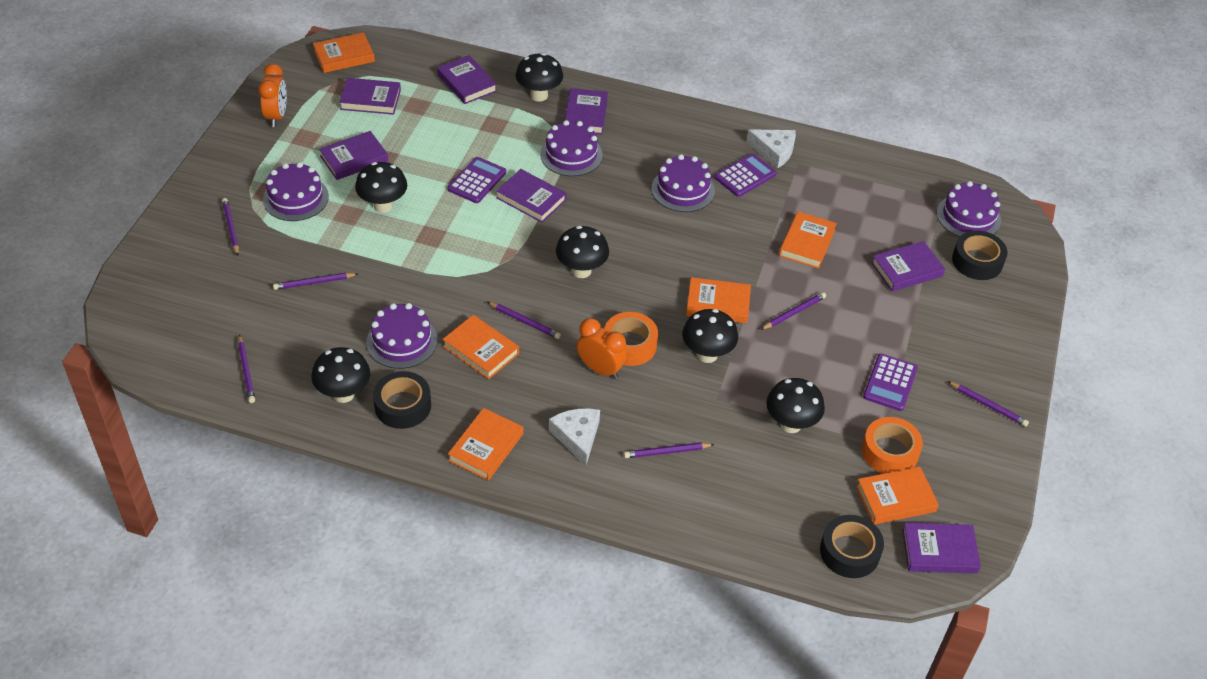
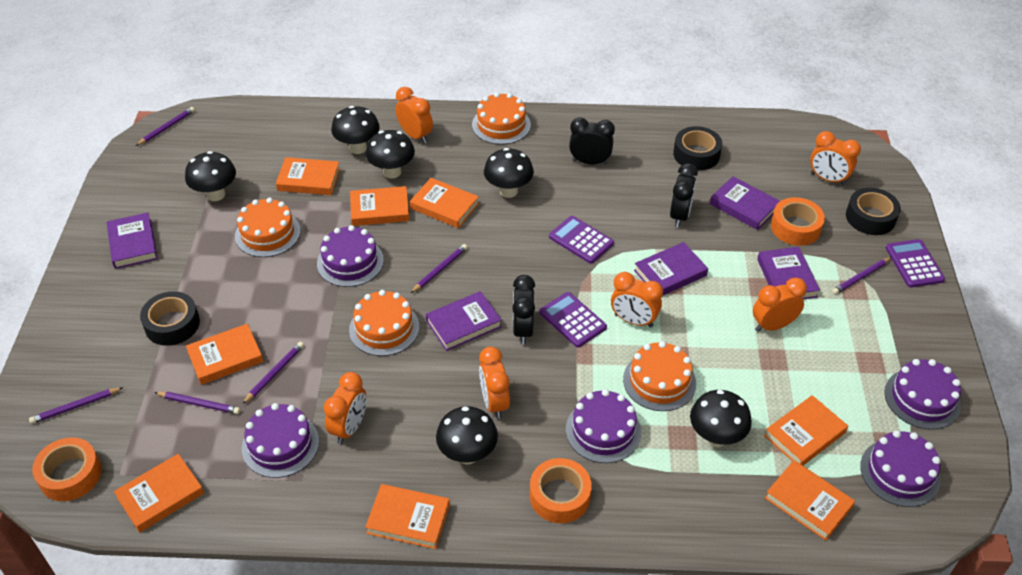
black clock: none = 0 -> [512,275,535,345] [569,117,615,164] [670,163,698,227] = 3
orange book: [313,32,375,73] [443,315,519,379] [448,408,523,481] [686,277,751,323] [779,211,837,269] [856,467,939,524] = 6 -> [114,454,204,533] [186,324,263,385] [276,157,340,195] [350,186,410,226] [365,484,450,549] [410,178,479,228] [764,395,848,466] [765,460,855,541] = 8
orange cake: none = 0 -> [235,198,301,257] [349,290,419,356] [472,92,531,145] [623,341,696,411] = 4
orange clock: [258,64,287,127] [577,318,627,379] = 2 -> [323,372,367,444] [395,87,433,144] [479,346,510,419] [611,272,663,328] [753,278,807,332] [810,131,861,185] = 6
orange tape: [604,312,658,366] [862,417,923,474] = 2 -> [32,437,102,501] [530,458,592,523] [771,197,825,246] = 3
purple book: [319,131,388,180] [339,78,401,115] [437,55,497,104] [496,169,566,223] [564,88,608,134] [871,241,945,292] [902,523,981,574] = 7 -> [107,212,158,269] [426,291,502,351] [634,242,708,295] [710,176,780,230] [757,247,820,299] = 5
purple pencil: [222,198,239,256] [238,334,255,403] [273,273,358,290] [488,302,561,339] [624,442,715,458] [760,292,826,330] [948,381,1029,427] = 7 -> [29,387,124,424] [136,107,195,146] [154,392,240,414] [243,342,304,404] [411,244,468,293] [832,257,892,295] = 6
white cheese: [549,408,600,465] [747,129,796,169] = 2 -> none = 0

